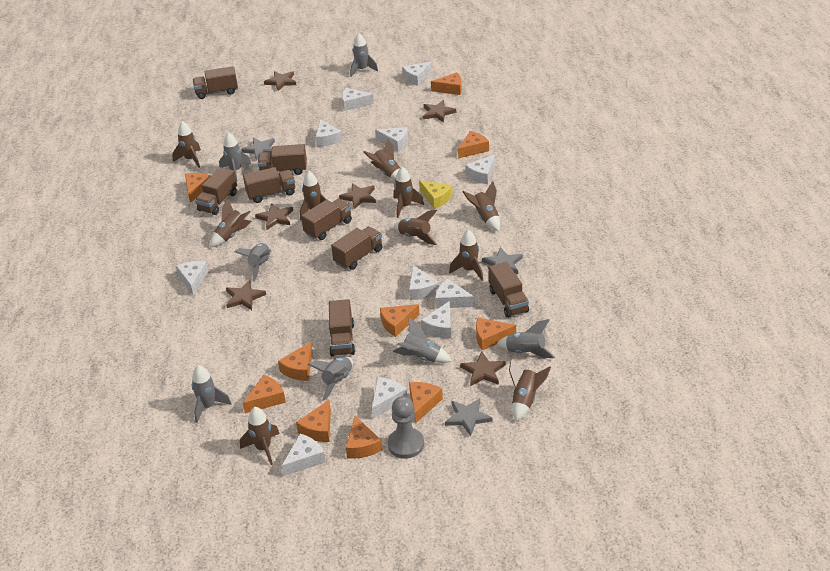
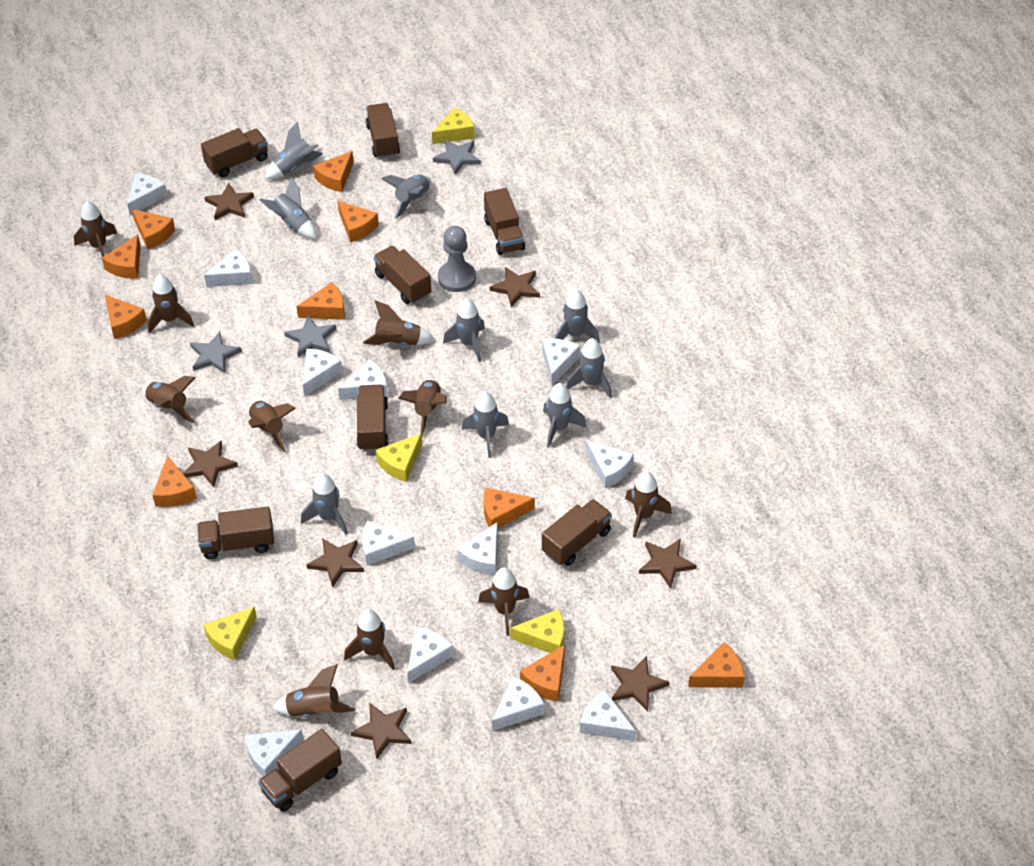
brown star: [226,280,266,310] [255,203,293,230] [264,71,296,91] [339,183,376,209] [423,100,456,122] [460,352,506,386] = 6 -> [183,441,238,487] [204,183,254,220] [306,538,364,587] [351,703,412,759] [490,267,540,307] [611,656,669,711] [639,539,697,589] = 7
grey rocket: [192,365,232,423] [219,132,251,181] [234,243,271,282] [308,356,353,400] [350,33,378,77] [393,317,452,363] [497,319,555,358] = 7 -> [259,177,317,239] [265,121,323,179] [301,473,348,534] [381,174,431,219] [443,298,485,362] [461,392,509,458] [543,383,586,448] [555,289,600,342] [566,338,612,398] = 9
white cheese: [176,261,208,296] [282,434,326,476] [316,119,342,147] [342,88,374,111] [372,377,407,418] [375,127,408,151] [402,62,432,86] [409,265,439,300] [421,301,451,338] [435,279,474,309] [465,155,495,184] = 11 -> [127,174,168,216] [204,249,253,287] [245,729,304,777] [303,349,343,397] [338,359,388,400] [362,520,415,566] [407,627,454,683] [457,522,498,575] [492,676,544,731] [542,339,580,386] [580,690,636,741] [586,440,634,488] = 12
yellow cheese: [419,180,453,209] = 1 -> [203,607,257,660] [375,433,422,482] [432,107,475,144] [510,609,564,653] = 4

